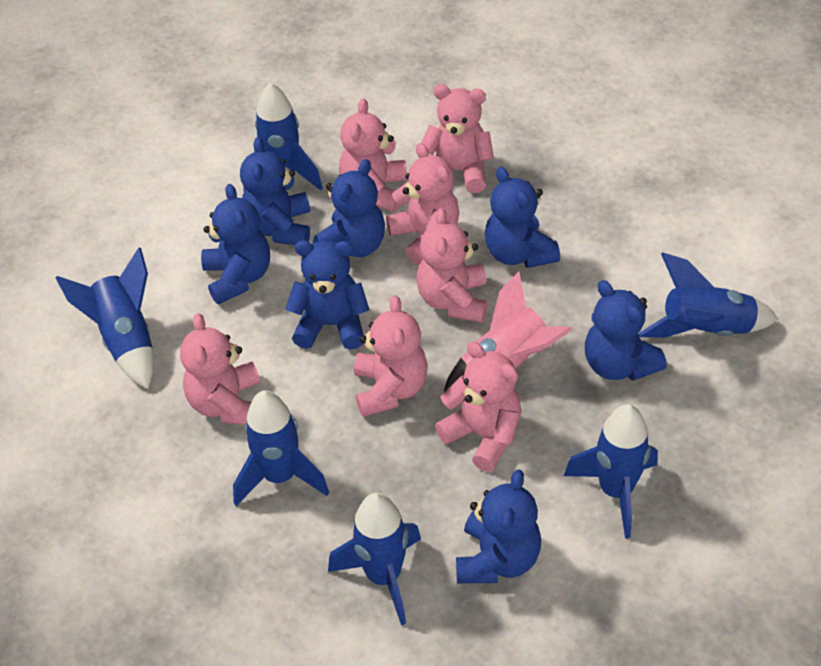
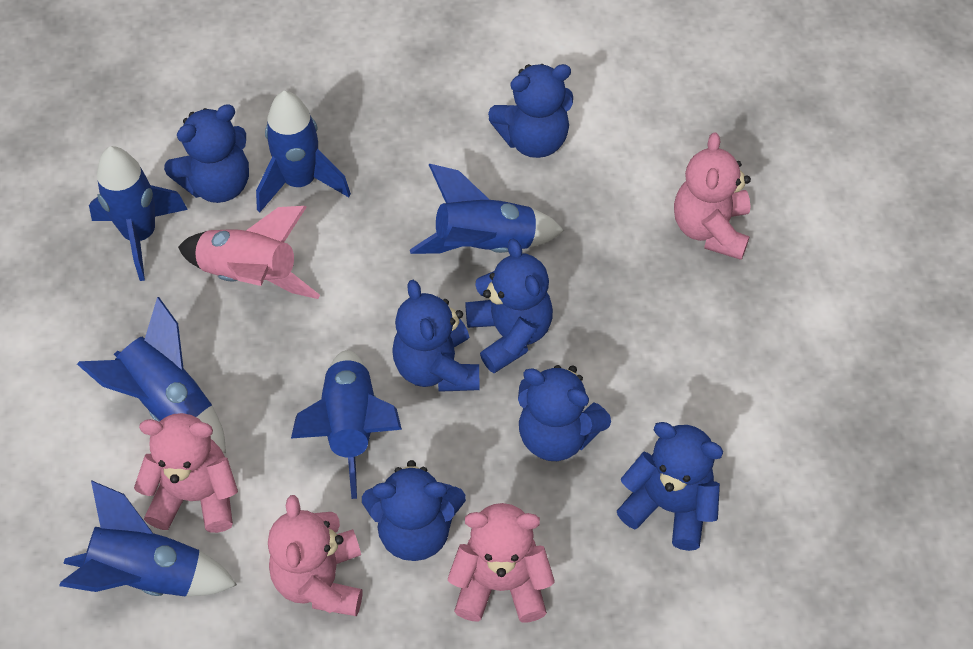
pink teddy bear: [180,313,260,425] [339,98,407,212] [354,295,428,417] [386,143,460,264] [416,208,487,323] [421,84,494,193] [435,342,521,472] = 7 -> [134,413,238,533] [268,495,362,616] [448,503,555,622] [674,133,751,260] = 4

